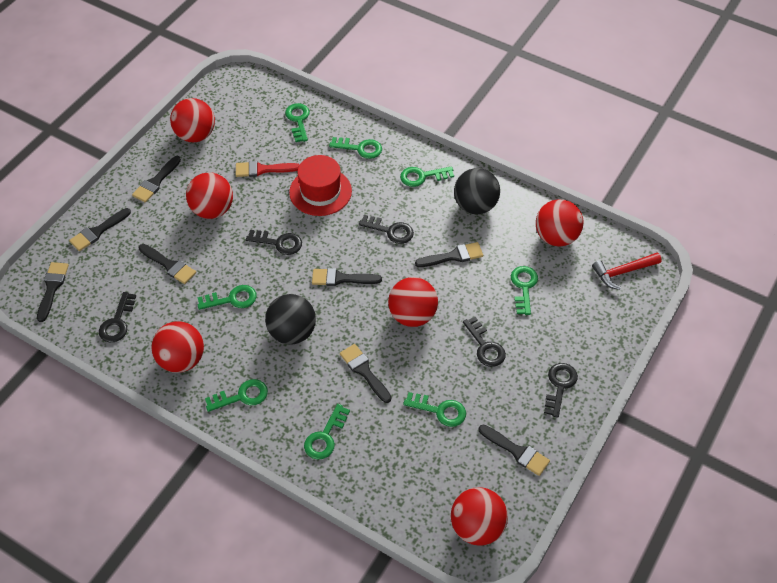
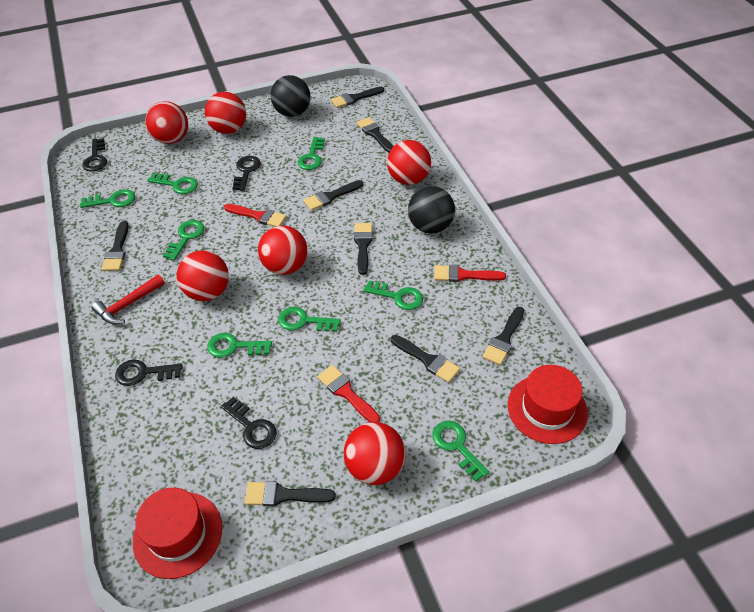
black key: [99,292,136,342] [246,230,302,255] [359,215,414,244] [463,317,506,367] [544,363,578,418] = 5 -> [82,138,107,172] [115,359,183,386] [221,397,277,449] [233,156,261,191] = 4
red brush: [236,161,300,177] = 1 -> [224,204,287,227] [317,365,380,422] [434,265,506,282] = 3
red hat: [289,155,352,216] = 1 -> [133,488,222,579] [508,365,588,444] = 2

